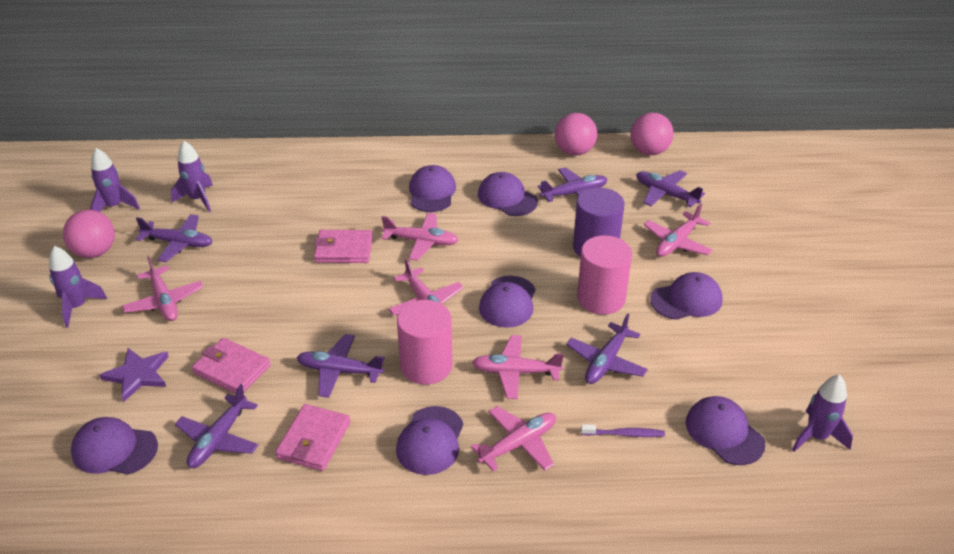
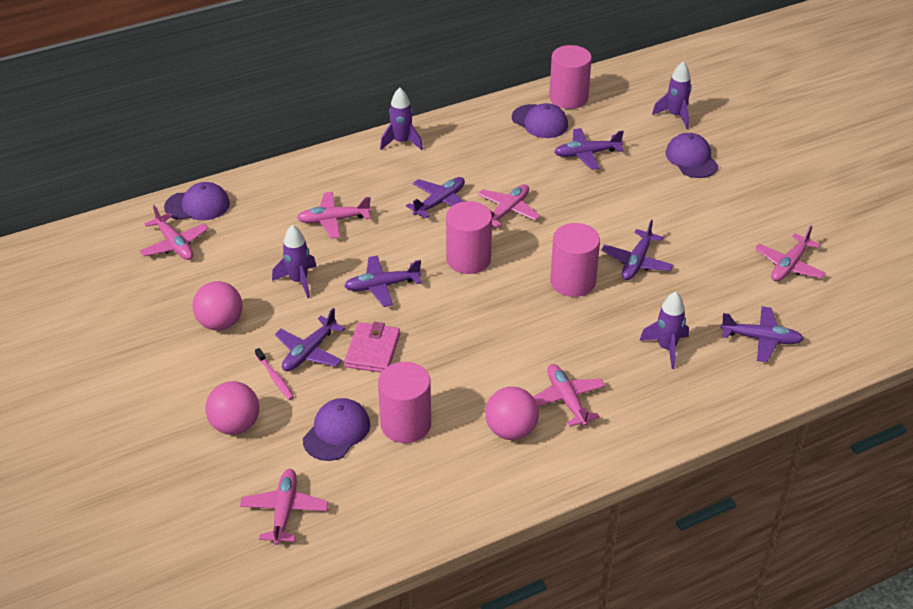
pink cylinder: [397,300,453,385] [577,235,632,315] = 2 -> [378,362,431,443] [446,201,492,274] [549,45,592,109] [550,223,600,297] = 4
pink toothbrush: none = 0 -> [255,348,294,400] = 1
pink wallet: [192,338,271,394] [275,404,350,471] [314,230,373,263] = 3 -> [344,322,400,372] = 1
purple cap: [71,417,158,474] [396,406,463,475] [409,165,456,212] [478,172,538,216] [479,276,536,328] [650,272,723,320] [686,396,765,465] = 7 -> [164,182,230,220] [303,398,370,461] [512,103,568,138] [666,133,719,178] = 4
purple cylinder: [573,187,625,257] = 1 -> none = 0
purple star: [99,348,169,402] = 1 -> none = 0
purple toothbrush: [581,424,665,437] = 1 -> none = 0

